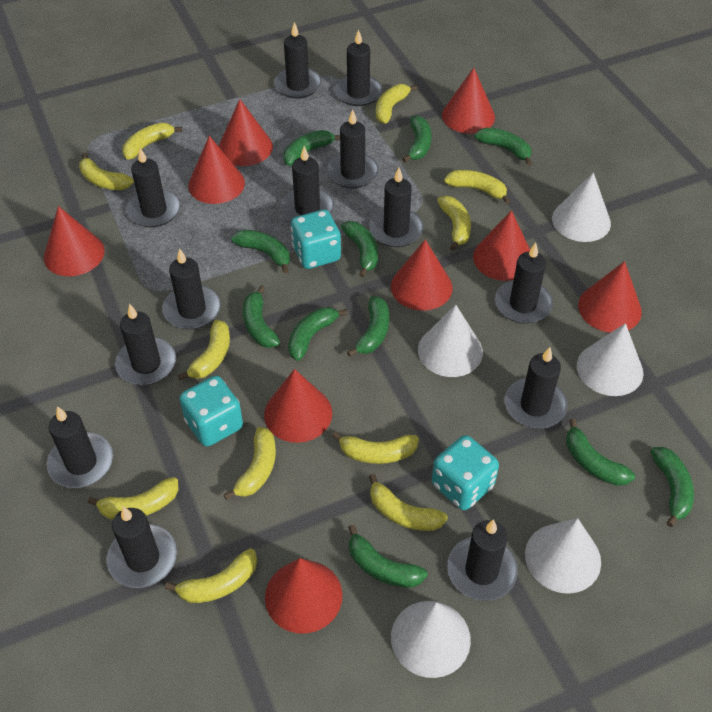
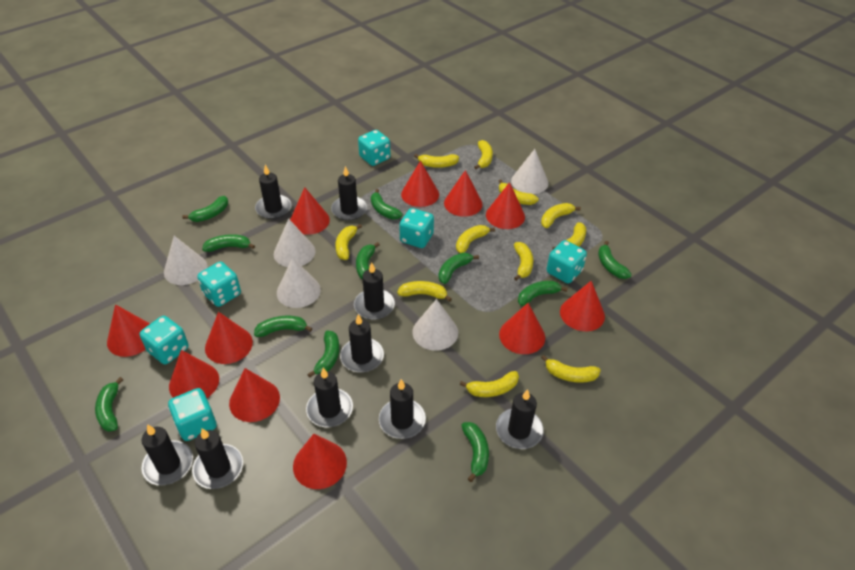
black candle: [47,406,113,488] [107,507,177,588] [115,304,176,385] [126,148,180,227] [162,248,221,330] [274,22,322,99] [281,146,334,220] [327,109,379,188] [335,29,382,106] [369,168,424,247] [447,519,518,601] [495,243,553,324] [504,347,568,428] = 13 -> [141,424,193,485] [192,428,243,489] [255,165,292,219] [306,368,353,427] [331,166,367,221] [340,314,384,373] [354,262,395,320] [379,379,426,439] [496,389,543,449] = 9
red cone: [44,206,105,276] [188,136,245,204] [219,99,273,166] [264,369,332,443] [265,558,342,633] [391,239,452,311] [442,68,495,134] [473,210,530,281] [578,261,642,333] = 9 -> [107,304,150,357] [169,350,219,398] [205,312,253,364] [229,368,280,422] [290,187,330,235] [293,434,347,489] [401,161,439,207] [444,170,483,217] [486,182,525,229] [499,303,545,354] [560,281,605,331] = 11
turquoise dice: [179,376,243,447] [291,209,341,269] [432,435,499,510] = 3 -> [140,316,189,365] [168,388,217,441] [197,262,241,307] [358,130,391,166] [400,208,434,248] [547,240,587,284] = 6

